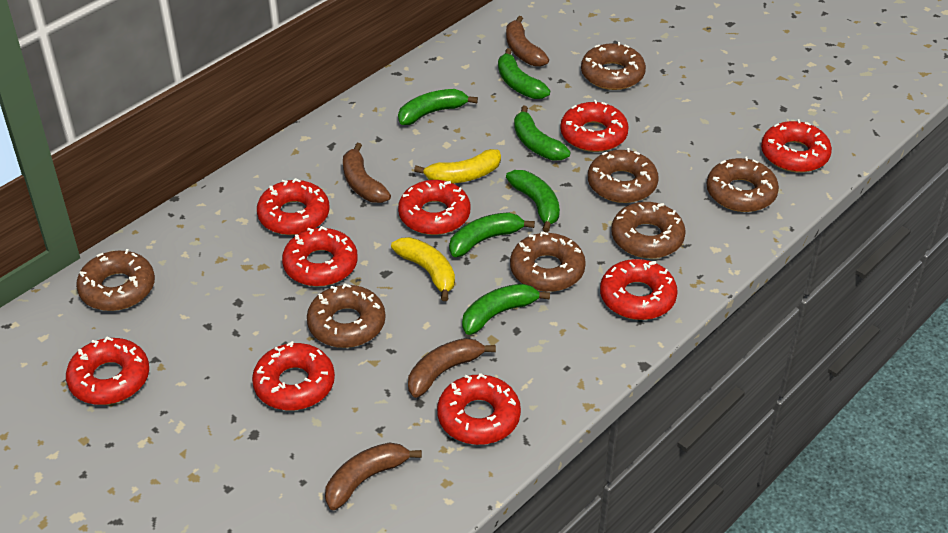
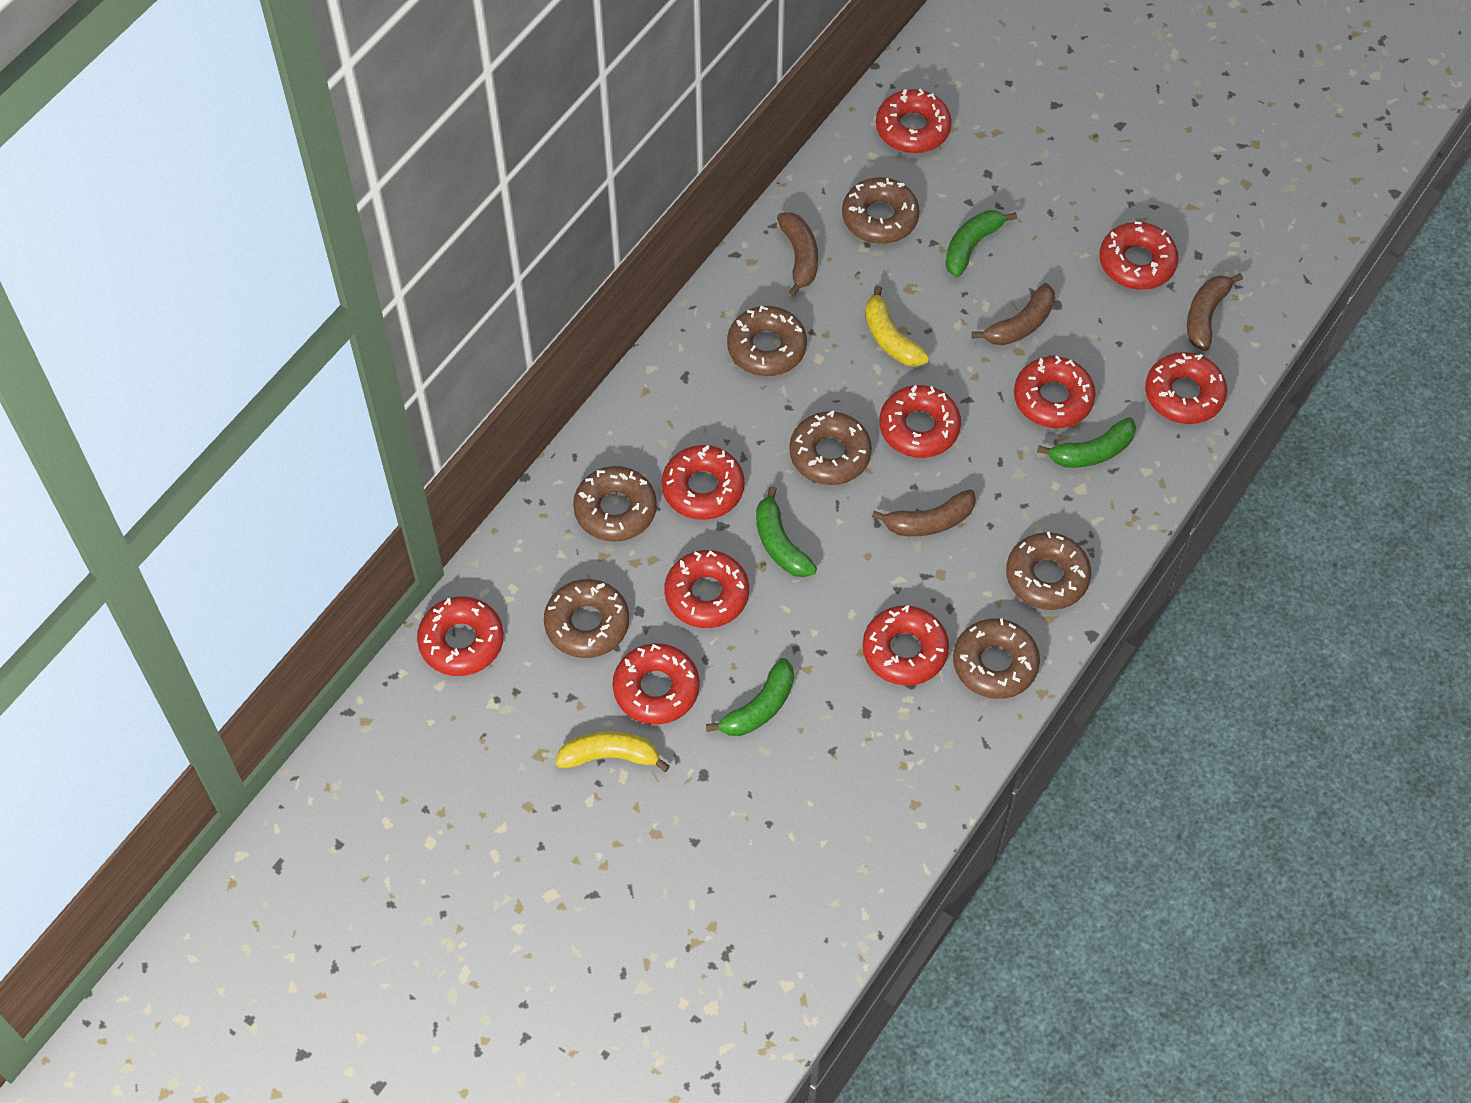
green banana: [398,89,478,125] [449,212,535,257] [462,284,550,335] [498,48,550,99] [506,170,560,233] [514,106,571,160] = 6 -> [706,658,794,736] [756,486,817,577] [945,210,1017,277] [1037,417,1136,468] = 4
red donut: [66,337,149,405] [252,341,335,410] [257,178,329,235] [282,226,358,287] [398,180,470,235] [437,373,521,445] [560,100,629,152] [600,259,678,320] [761,119,832,173] = 9 -> [417,596,504,676] [613,643,700,725] [662,445,745,520] [664,550,749,628] [863,605,949,686] [876,89,952,153] [879,385,961,458] [1014,356,1096,428] [1099,222,1179,290] [1145,352,1227,424] = 10

